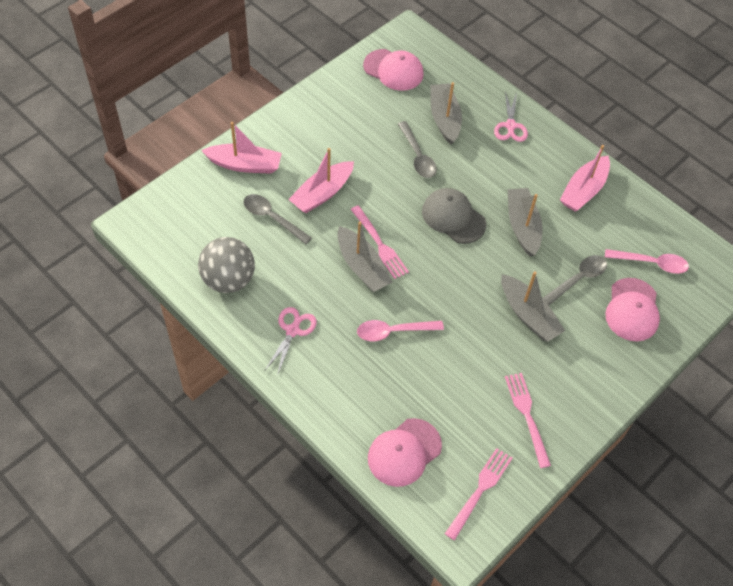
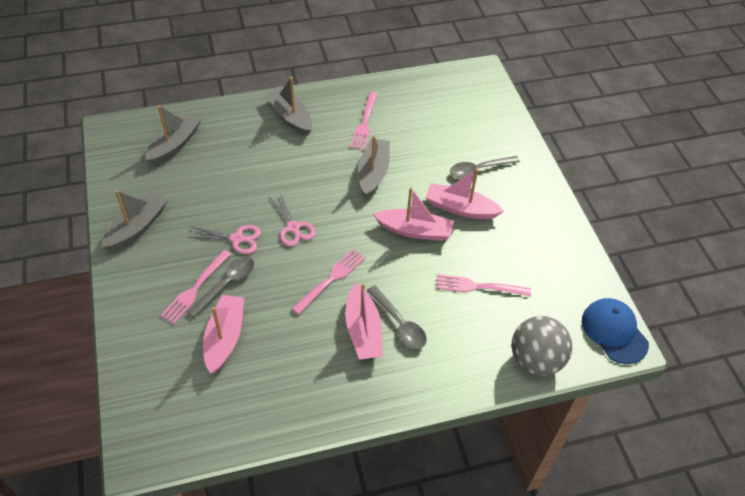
blue cap: none = 0 -> [582,298,649,364] = 1
grey cap: [422,188,486,244] = 1 -> none = 0
pink boat: [201,122,282,174] [288,148,354,213] [560,145,610,211] = 3 -> [203,295,244,374] [345,283,383,360] [373,187,454,241] [425,168,504,219] = 4
pink cap: [363,49,424,91] [368,418,442,487] [605,278,660,341] = 3 -> none = 0
pink fork: [350,205,409,279] [445,448,512,540] [505,373,551,468] = 3 -> [160,250,231,324] [292,249,365,315] [350,92,377,150] [435,274,531,297] = 4
pink spoon: [357,320,444,341] [605,249,689,274] = 2 -> none = 0

